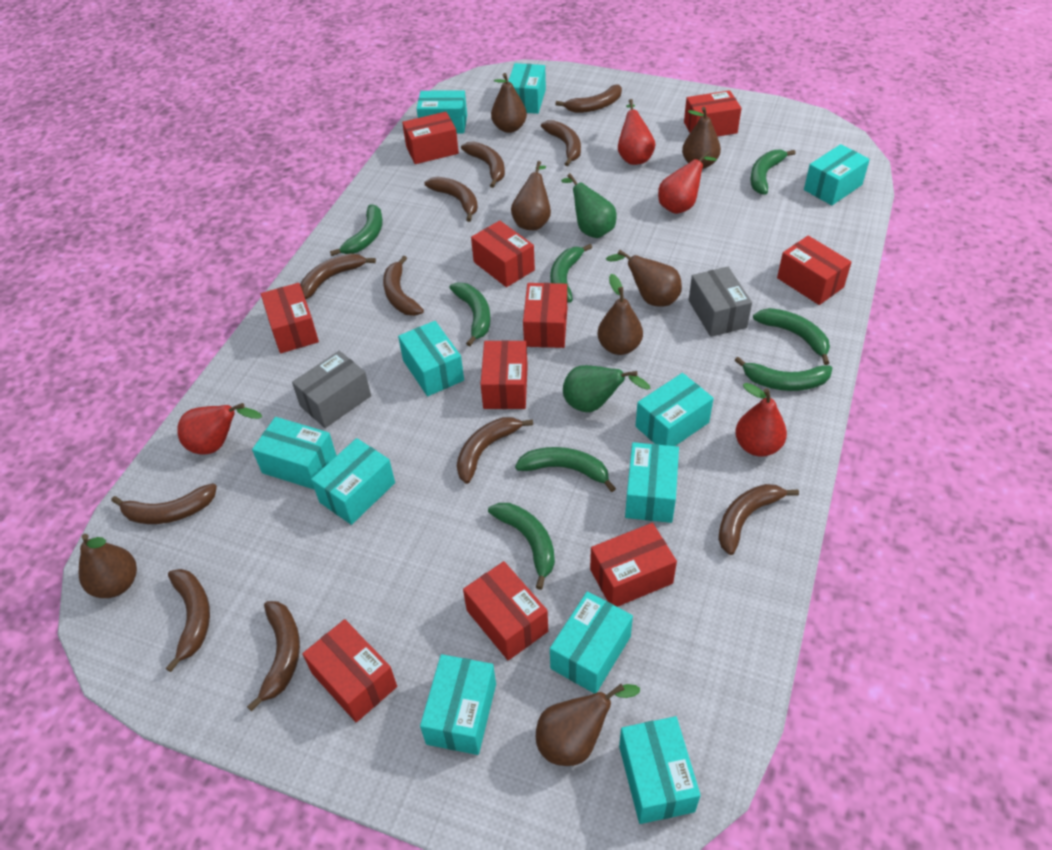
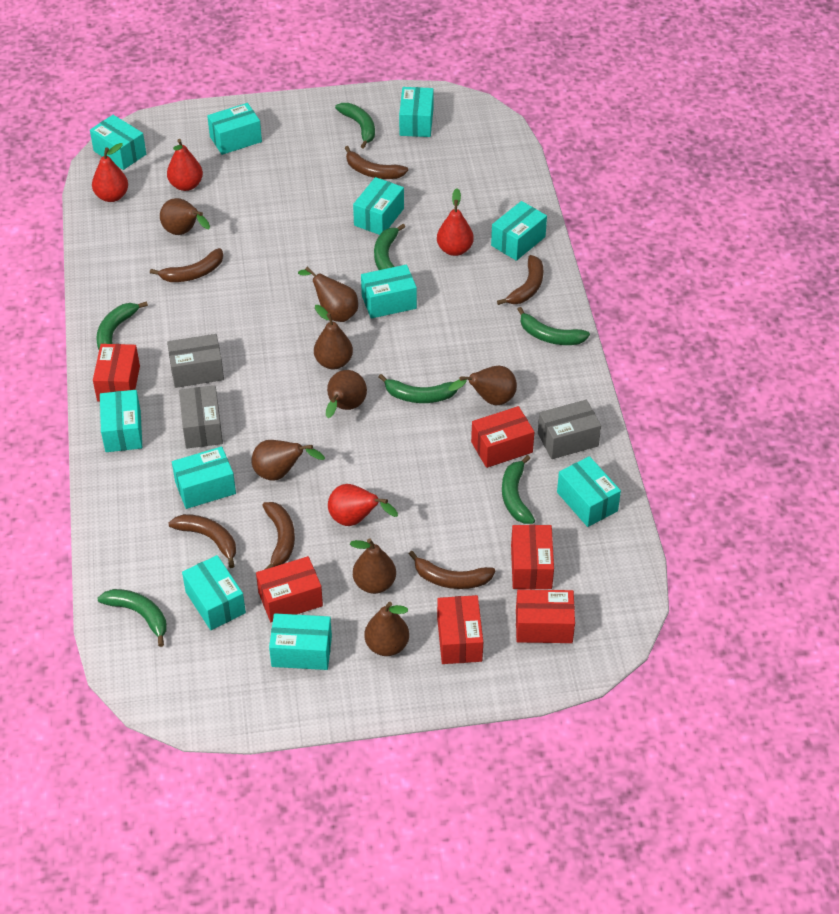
brown banana: [111,483,217,524] [166,569,210,672] [247,601,300,711] [300,253,376,299] [383,256,424,316] [425,176,478,222] [457,417,533,484] [461,141,505,188] [541,120,581,166] [555,84,622,113] [718,484,799,555] = 11 -> [150,248,223,282] [169,514,236,568] [262,502,295,570] [345,146,408,179] [409,551,495,589] [497,255,543,305] = 6
brown pear: [79,534,137,598] [491,73,527,133] [511,161,551,230] [536,684,640,766] [598,274,643,355] [606,250,682,307] [682,107,721,169] = 7 -> [160,198,210,235] [251,440,325,481] [298,267,358,322] [314,305,353,369] [326,370,367,418] [350,538,396,594] [365,602,409,656] [448,366,517,405] = 8
green banana: [330,204,383,256] [449,282,491,346] [488,503,555,590] [515,447,616,492] [550,244,592,303] [735,357,832,391] [750,150,796,195] [753,308,830,365] = 8 -> [96,301,148,349] [98,589,167,647] [335,103,375,149] [374,224,405,270] [379,374,458,403] [502,455,535,524] [517,307,590,345] = 7
green pear: [561,173,616,238] [563,365,650,412] = 2 -> none = 0
grey box: [292,351,371,428] [689,267,752,337] = 2 -> [167,334,224,388] [179,385,223,448] [538,400,601,459] = 3
red box: [261,283,319,353] [302,619,397,722] [402,112,459,164] [463,561,548,661] [471,221,535,287] [481,340,528,409] [523,283,567,348] [590,523,677,607] [684,90,741,137] [777,236,851,305] = 10 -> [93,344,140,401] [256,556,323,622] [437,595,483,664] [471,406,534,468] [511,525,554,589] [516,589,575,643] = 6

